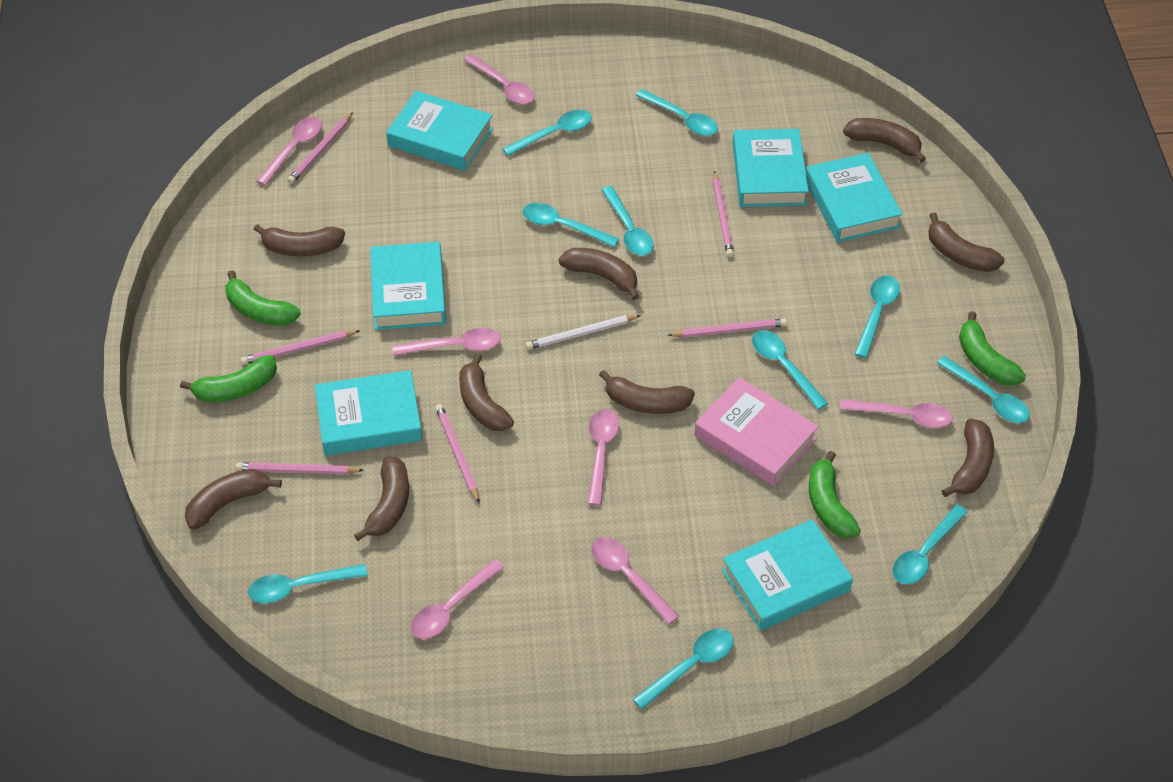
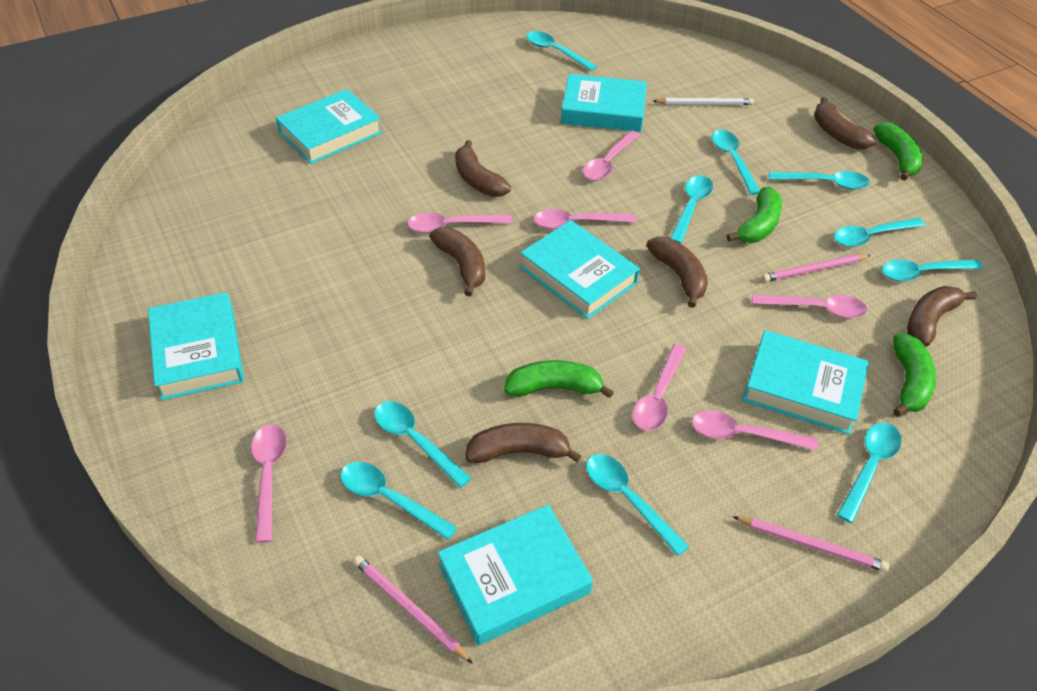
brown banana: [185,469,282,530] [254,224,345,256] [354,457,409,541] [459,353,514,431] [559,248,639,300] [599,370,695,414] [843,118,926,163] [928,213,1004,272] [942,418,994,497] = 9 -> [429,227,485,296] [455,140,511,197] [465,423,581,463] [647,236,708,308] [814,97,876,150] [907,286,977,347] = 6
pink book: [694,377,819,486] = 1 -> none = 0
pink pencil: [235,462,364,474] [241,330,361,365] [288,112,353,184] [435,404,479,503] [668,318,787,338] [713,171,734,257] = 6 -> [353,555,473,664] [732,516,889,572] [762,254,871,282] = 3

